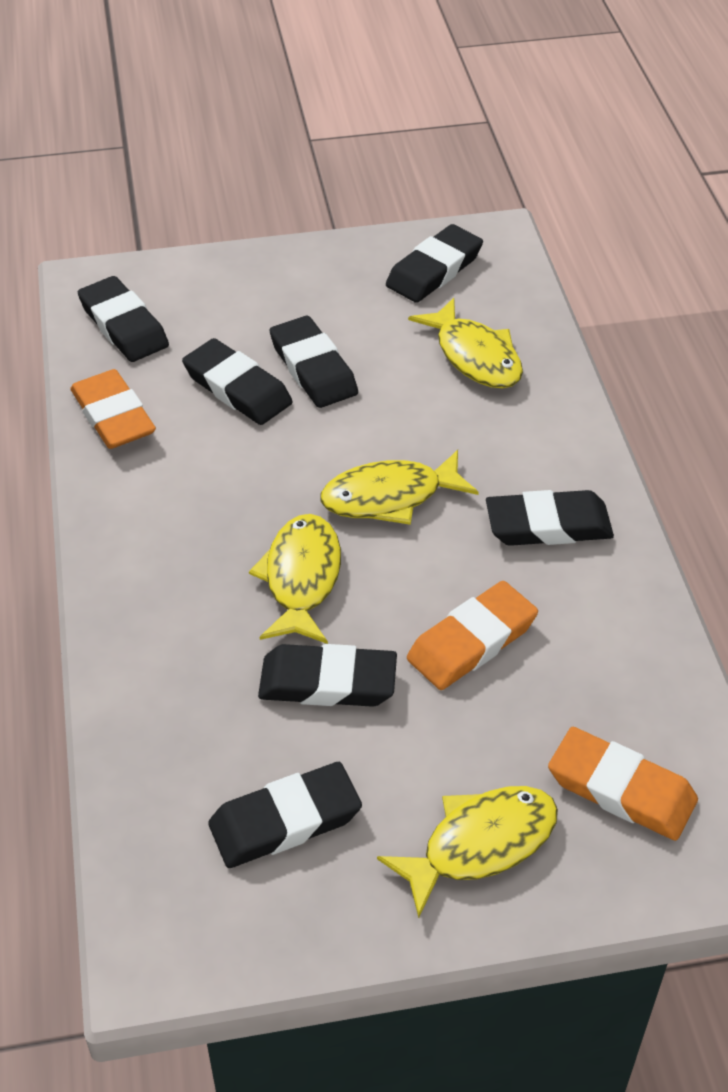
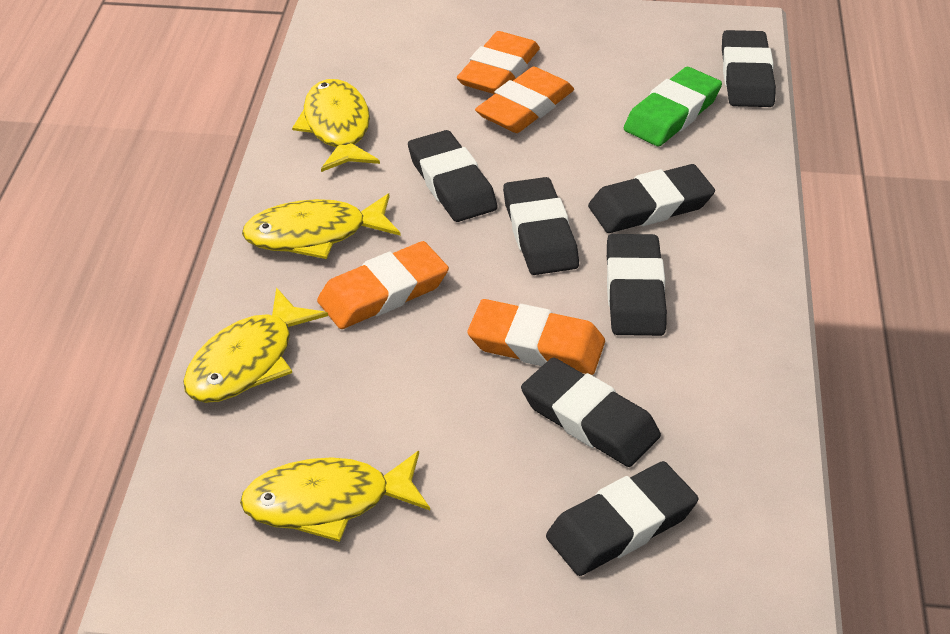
green eraser: none = 0 -> [624,67,722,146] = 1
orange eraser: [70,369,156,449] [407,581,538,690] [548,727,698,841] = 3 -> [317,241,449,329] [457,31,540,94] [467,299,605,375] [475,67,574,133] = 4

